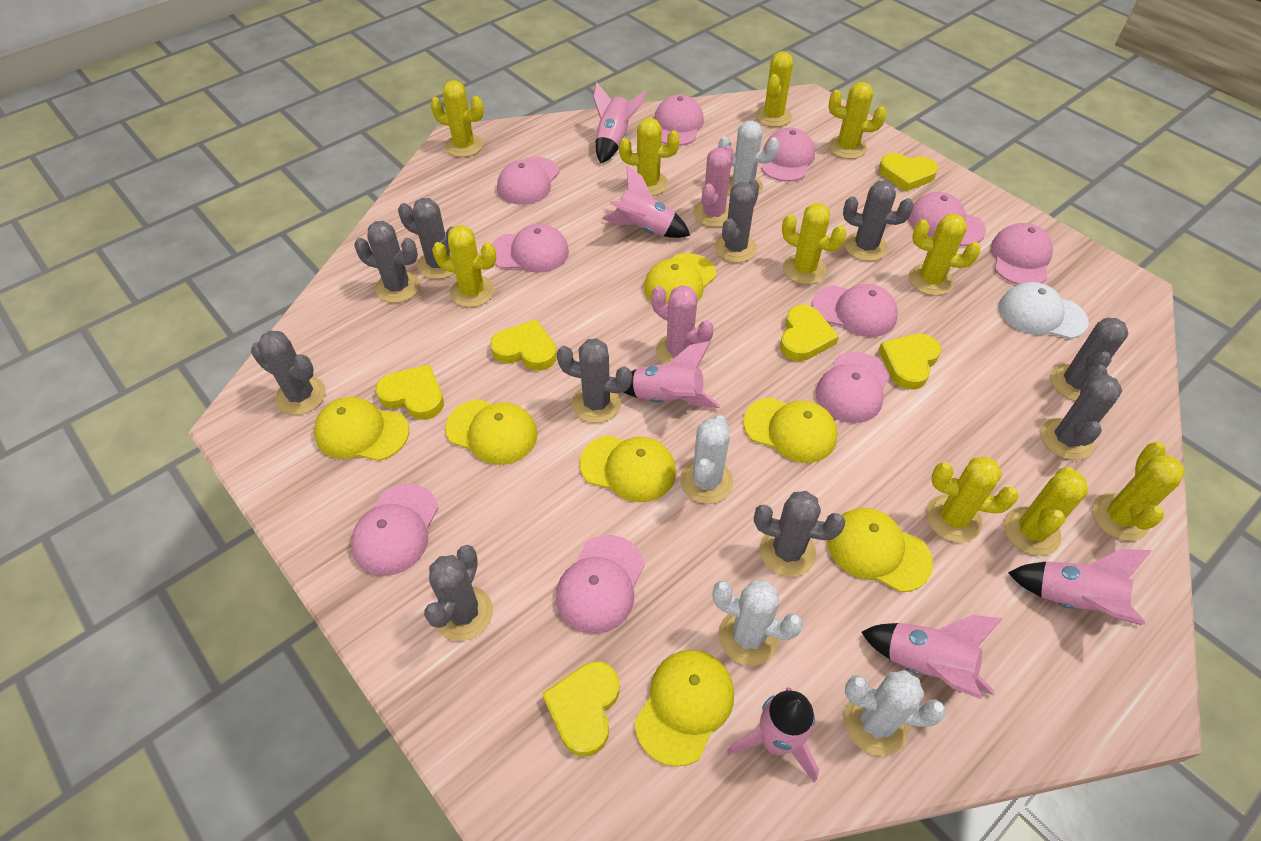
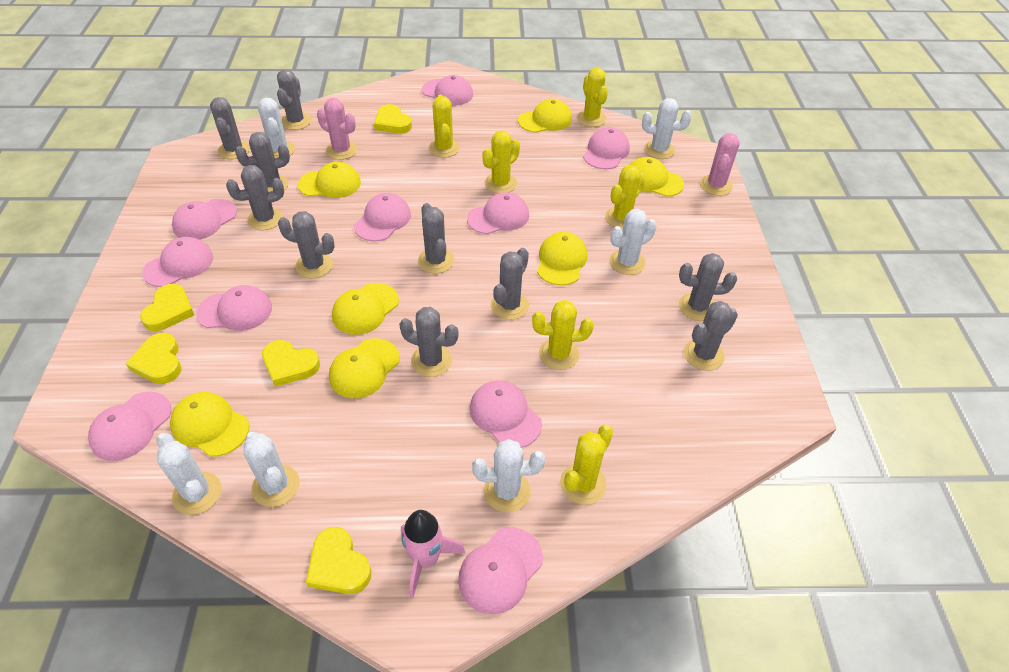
pink rocket: [593,82,647,163] [602,166,690,238] [624,341,720,408] [727,687,819,783] [861,615,1002,699] [1008,549,1152,625] = 6 -> [401,510,465,598] = 1
white cactus: [680,415,733,504] [712,580,803,666] [718,121,779,195] [844,670,946,756] = 4 -> [156,433,222,515] [244,432,300,507] [258,98,295,158] [472,439,545,512] [609,209,657,275] [642,98,692,159] = 6
white cap: [999,282,1089,339] = 1 -> none = 0
yellow cactus: [430,80,484,157] [432,225,497,307] [619,118,680,196] [755,51,793,127] [782,203,847,284] [829,82,886,159] [909,214,981,296] [926,457,1018,543] [1004,467,1088,556] [1092,442,1185,541] = 10 -> [429,95,460,158] [482,130,520,193] [532,300,594,370] [560,425,613,505] [577,67,608,127] [605,165,645,229] = 6
yellow heart: [376,364,444,420] [490,319,557,371] [542,661,619,756] [780,305,839,361] [879,153,938,191] [879,334,941,390] = 6 -> [126,333,182,384] [140,284,194,331] [262,340,320,387] [306,527,372,594] [374,104,412,134] = 5

